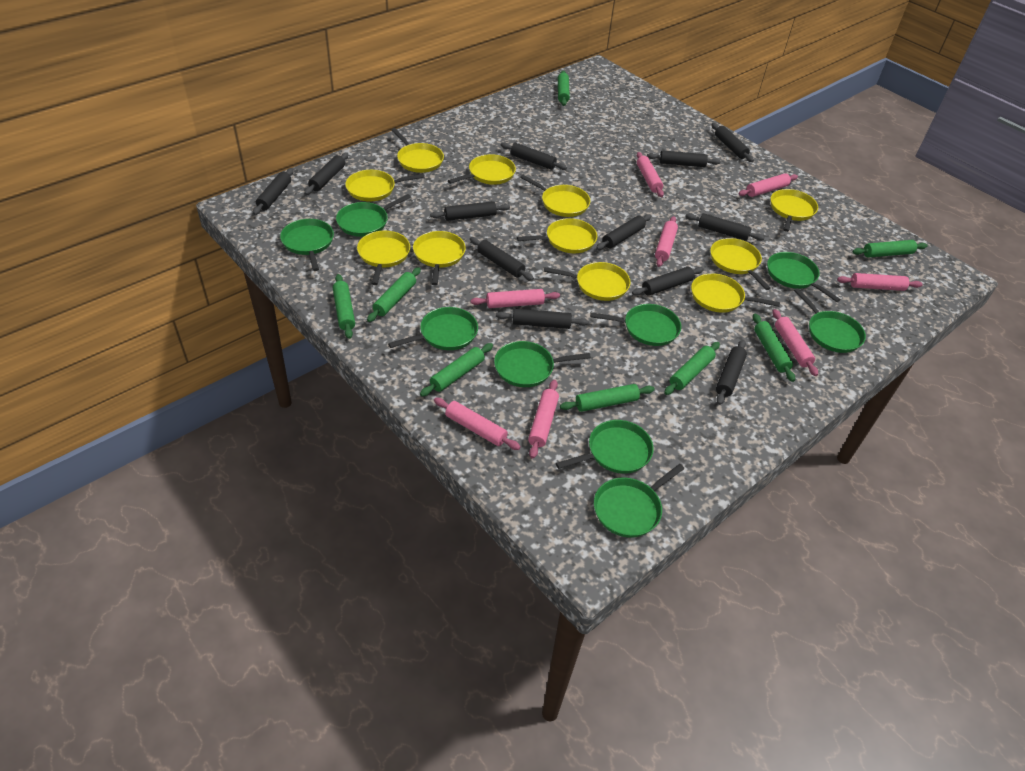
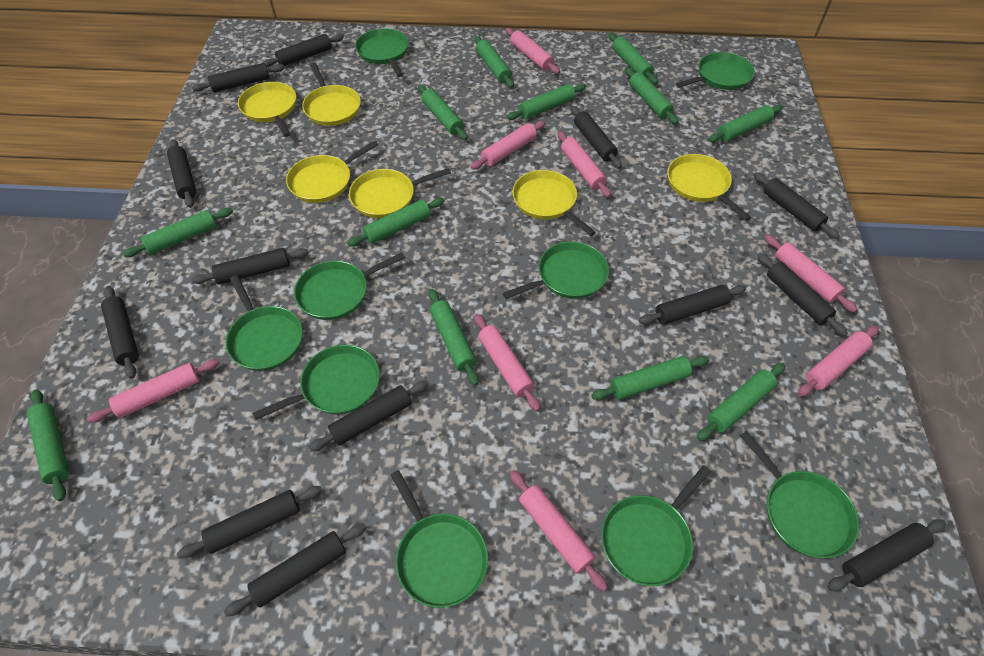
black rolling pin: [253,168,294,215] [304,152,349,195] [430,201,510,221] [470,237,534,281] [496,309,588,329] [501,142,567,170] [596,214,651,250] [632,267,704,296] [647,150,720,167] [685,213,765,241] [711,123,754,162] [716,340,747,405] = 12 -> [101,286,139,379] [167,139,196,208] [177,486,322,558] [192,63,284,92] [192,248,309,285] [224,523,366,617] [263,34,344,67] [309,380,429,452] [571,106,622,169] [639,285,746,325] [754,172,840,239] [757,253,848,336] [827,519,946,591] = 13
green rolling pin: [333,274,355,339] [367,267,421,322] [420,343,493,396] [558,70,570,106] [560,384,655,412] [664,342,720,395] [753,314,795,382] [853,240,928,258] = 8 -> [27,389,69,501] [123,208,233,257] [347,198,444,247] [418,85,468,140] [429,289,479,386] [474,36,514,88] [507,83,586,120] [591,356,709,400] [609,33,658,84] [625,68,679,124] [697,363,785,441] [708,105,783,142] = 12
yellow pan: [345,170,425,202] [357,231,410,285] [392,128,444,173] [413,231,466,285] [448,154,516,185] [517,218,597,253] [520,175,590,217] [544,262,630,301] [691,273,780,313] [710,238,771,290] [771,189,818,232] = 11 -> [238,82,296,137] [286,140,378,203] [302,63,361,126] [349,168,451,218] [512,170,596,236] [667,154,751,221] = 6

